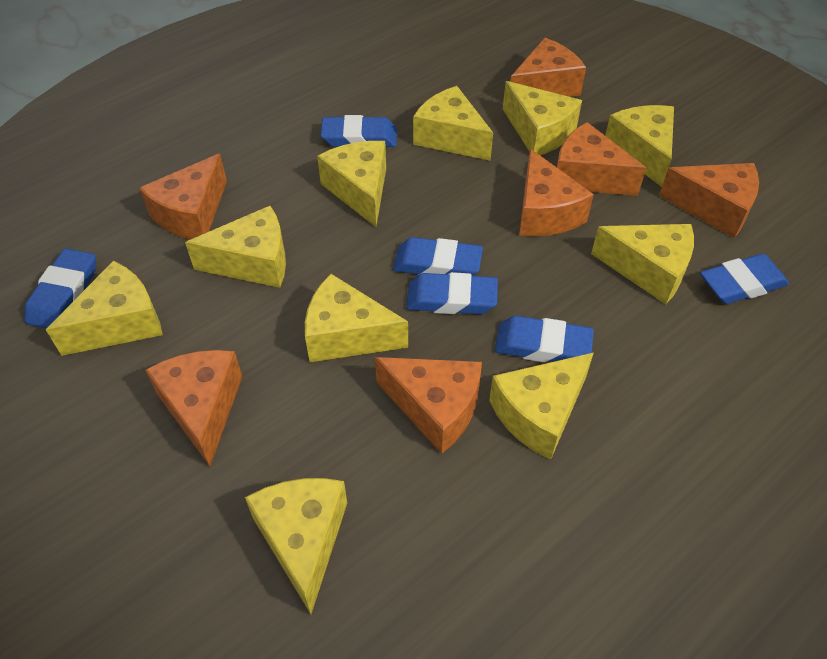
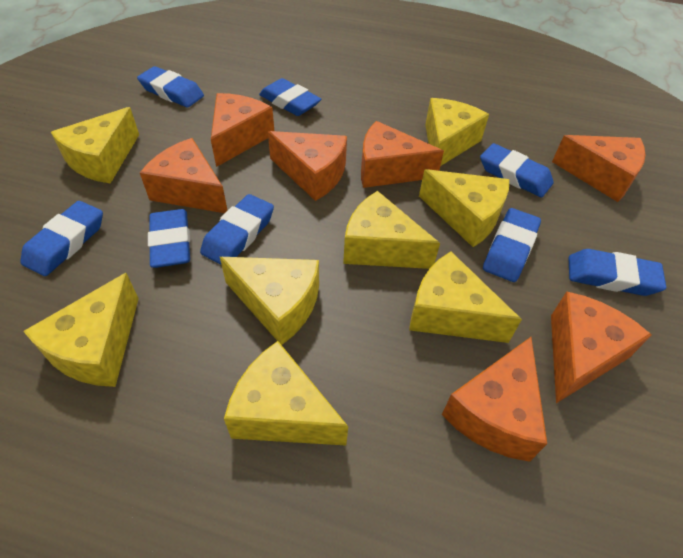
blue eraser: [25,248,96,328] [321,115,397,147] [393,237,483,276] [406,272,498,314] [495,316,594,362] [700,254,789,304] = 6 -> [20,201,103,276] [137,66,204,107] [148,209,190,268] [200,194,274,264] [259,78,321,116] [480,143,554,197] [483,208,541,282] [568,249,666,296] = 8
yellow cheese: [46,261,163,356] [185,206,286,288] [245,478,347,614] [305,274,408,362] [317,141,386,227] [413,86,493,161] [489,353,594,460] [503,81,582,155] [591,224,694,304] [605,105,674,187] = 10 -> [23,273,139,387] [51,107,139,184] [220,257,319,345] [224,341,348,445] [343,191,440,269] [409,251,522,343] [419,169,509,247] [425,98,489,166] = 8

